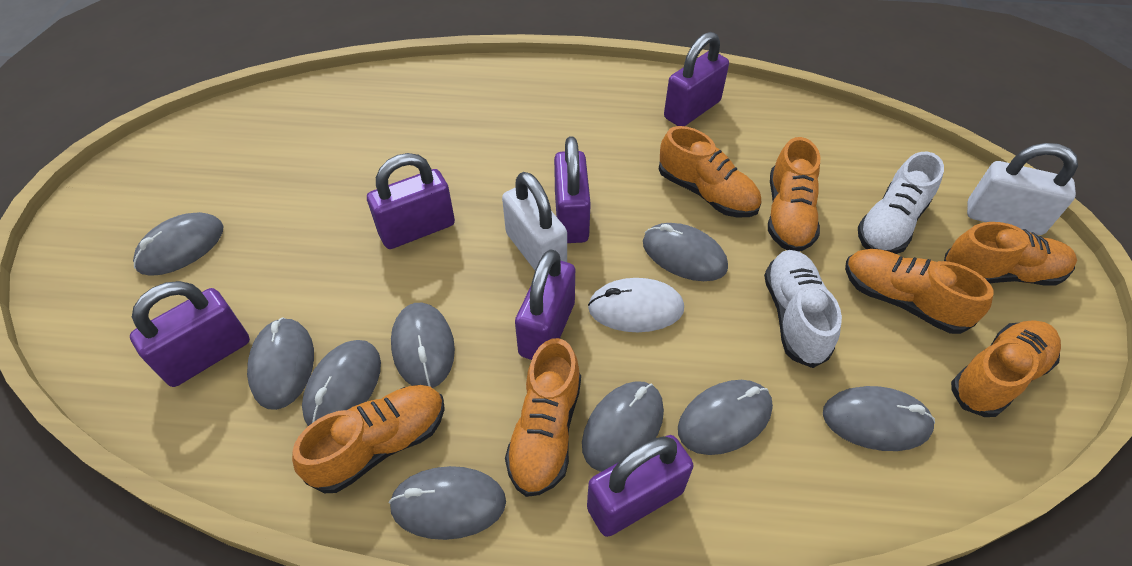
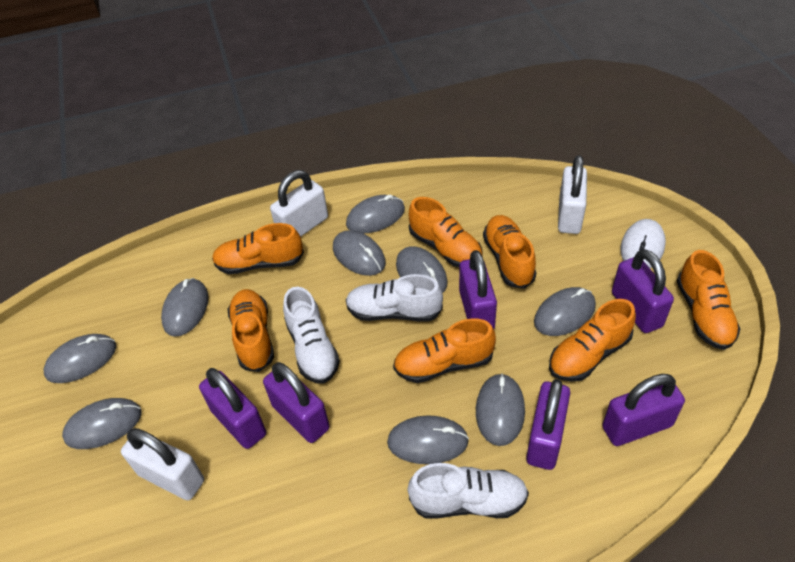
white padlock: [502,172,567,270] [967,143,1078,235] = 2 -> [121,428,204,500] [270,170,328,237] [558,155,587,234] = 3
white shoe: [764,250,842,368] [858,152,944,254] = 2 -> [283,286,340,384] [345,274,443,322] [408,463,529,518] = 3

